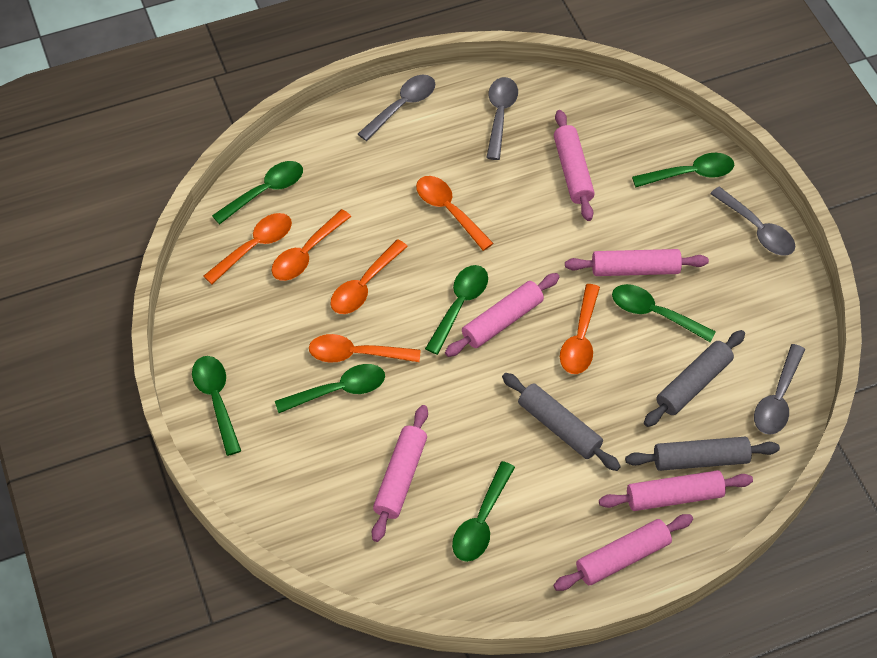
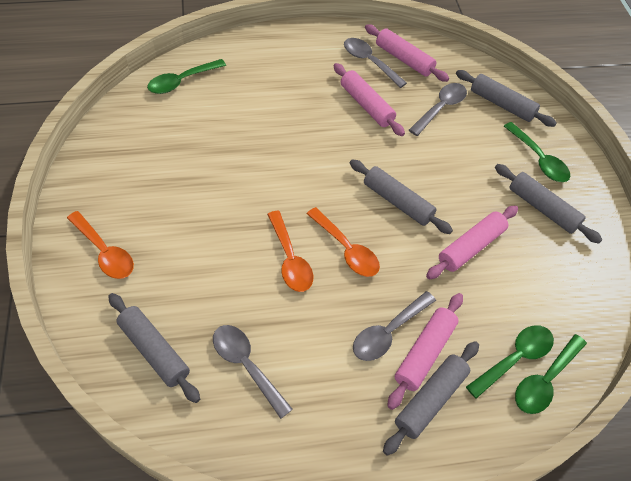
green spoon: [192,356,241,456] [212,161,303,225] [275,364,385,413] [425,265,488,355] [452,461,515,562] [612,284,716,342] [632,153,734,187] = 7 -> [147,59,226,94] [466,325,554,399] [504,122,570,182] [515,334,587,414] = 4
grey rolling pin: [502,373,621,471] [625,437,780,471] [644,330,745,427] = 3 -> [108,293,200,403] [350,159,453,234] [383,341,479,456] [456,70,556,127] [495,164,602,244] = 5
orange spoon: [203,213,292,284] [272,209,351,281] [309,334,420,363] [330,239,408,314] [416,176,494,251] [560,284,600,374] = 6 -> [67,211,134,279] [267,211,313,292] [307,207,380,277] = 3
pink rolling pin: [372,405,428,542] [445,273,559,357] [553,514,693,591] [554,110,595,221] [565,249,709,276] [599,470,753,511] = 6 -> [334,63,405,136] [365,24,449,82] [387,293,463,410] [426,205,518,279] = 4

